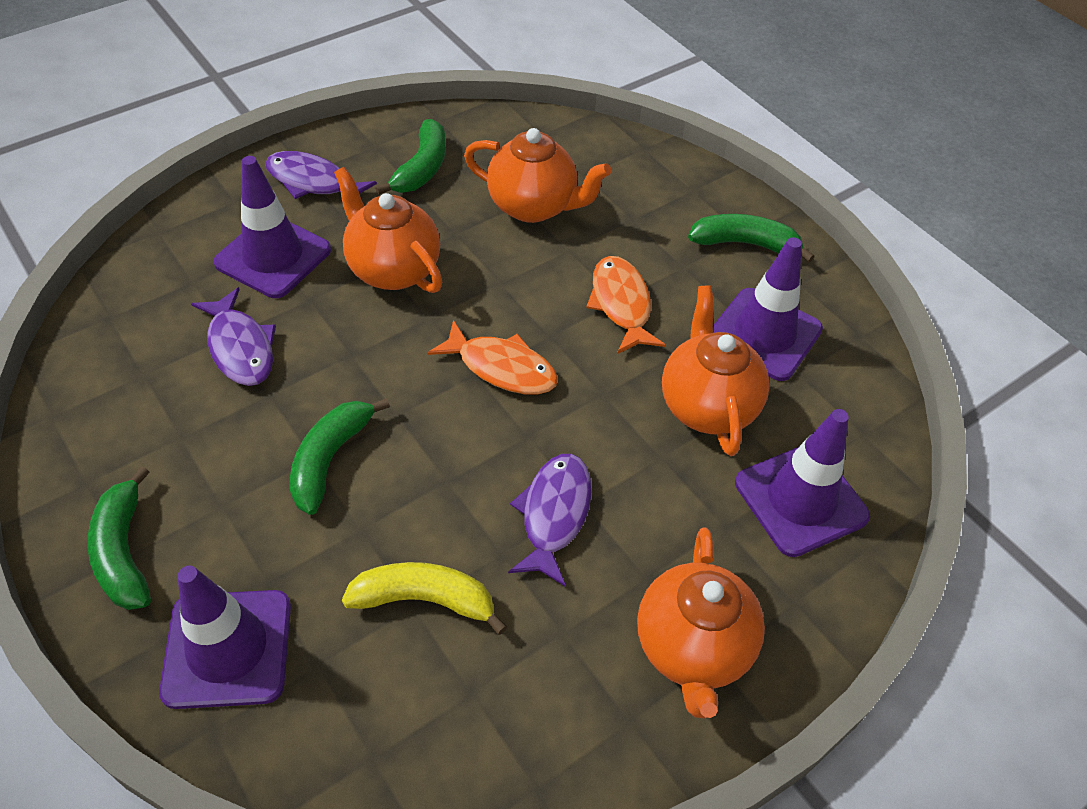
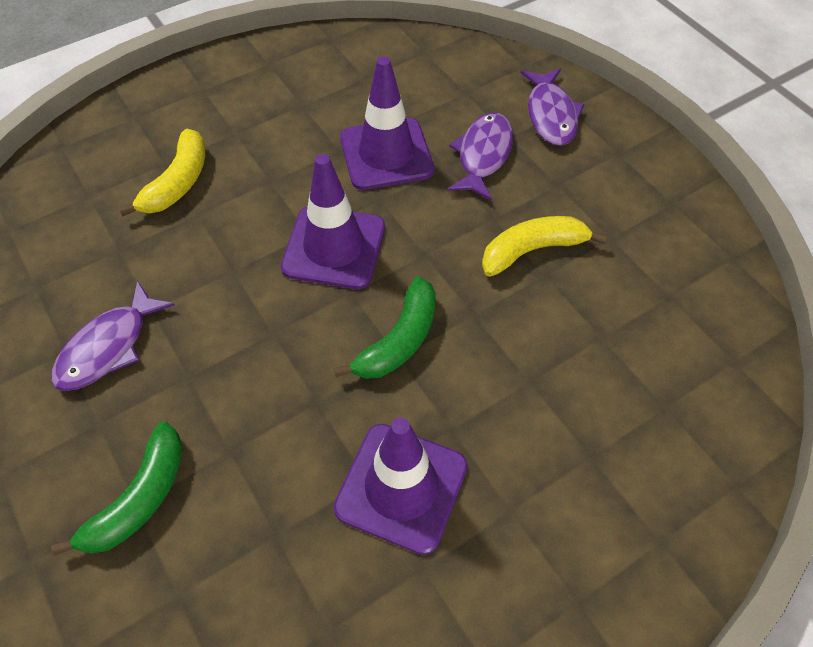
green banana: [88,466,151,610] [290,398,390,515] [375,119,446,195] [688,214,815,262] = 4 -> [51,421,183,556] [334,276,436,379] = 2
orange fish: [427,320,558,395] [586,256,666,354] = 2 -> none = 0
orange teapot: [334,167,442,293] [464,128,611,223] [637,527,765,719] [662,285,770,456] = 4 -> none = 0
purple traffic cone: [159,566,291,709] [213,156,331,298] [713,237,823,381] [735,409,870,557] = 4 -> [281,154,385,289] [334,417,468,555] [340,56,434,190] = 3
yellow banana: [342,562,507,635] = 1 -> [119,129,205,217] [482,216,607,277] = 2

